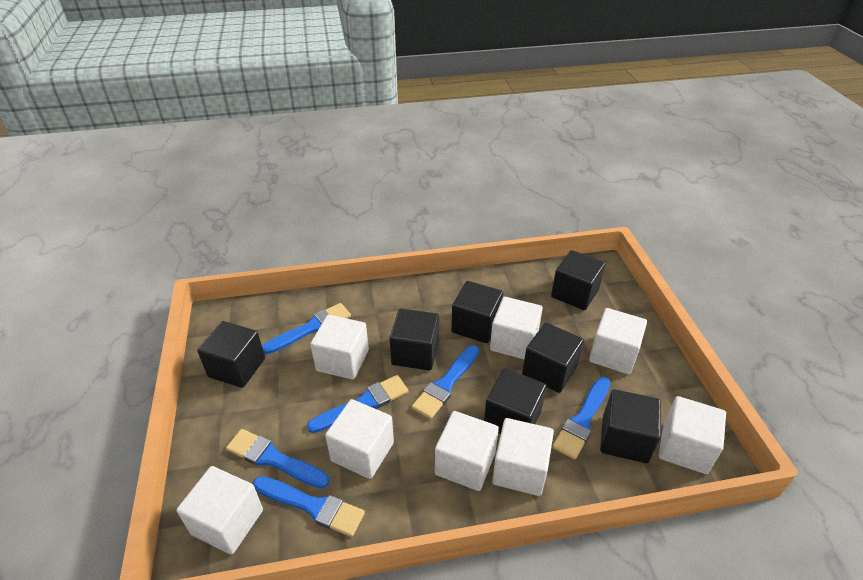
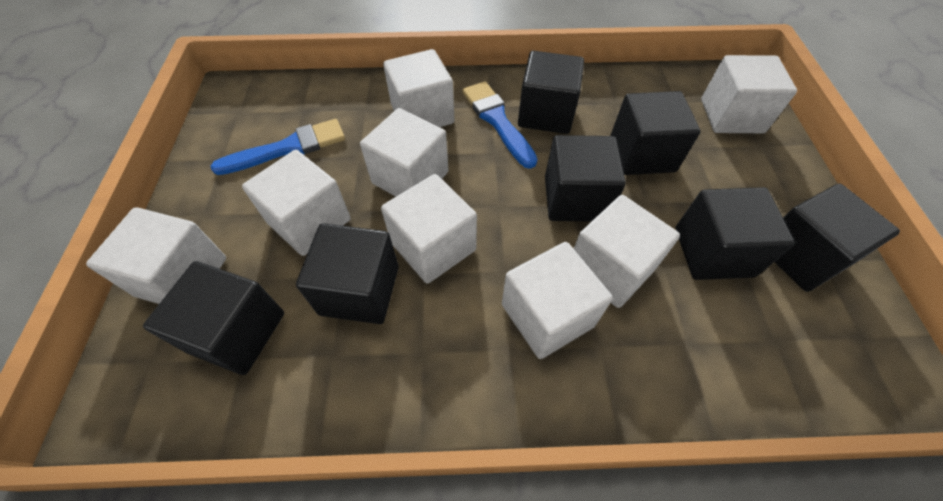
blue brush: [226,429,330,488] [253,476,365,537] [262,303,351,354] [307,375,409,433] [412,345,479,419] [552,377,610,460] = 6 -> [211,119,345,175] [463,82,538,169] = 2

